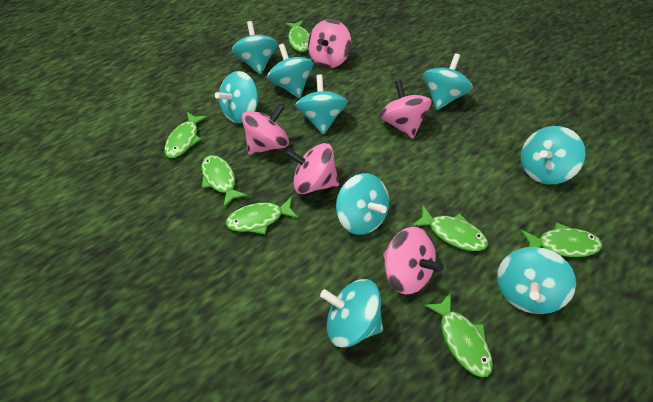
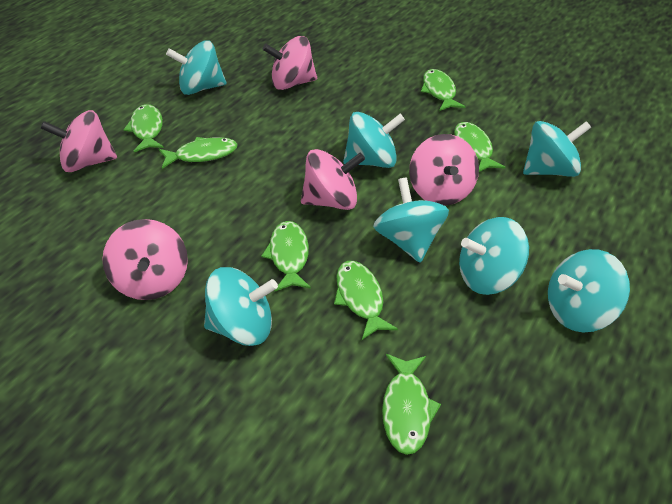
turquoise spinning top: [215,71,259,123] [232,21,278,75] [267,44,313,98] [295,74,347,135] [320,279,383,348] [336,173,389,235] [423,53,473,110] [497,247,576,314] [521,126,586,185] = 9 -> [166,40,226,95] [204,267,278,346] [343,112,405,168] [373,177,449,263] [459,217,529,295] [523,121,591,177] [548,249,630,332] = 7

